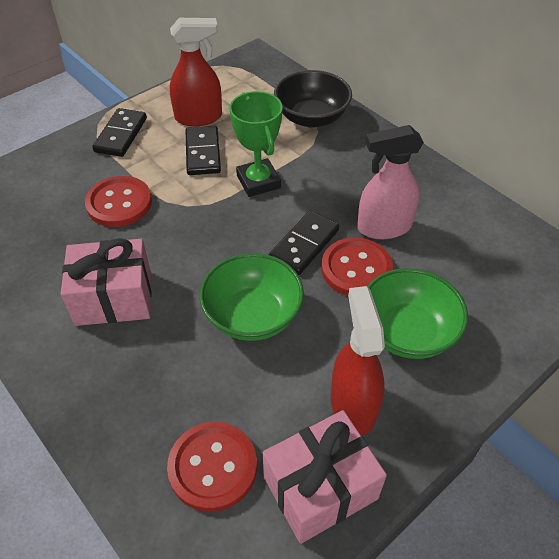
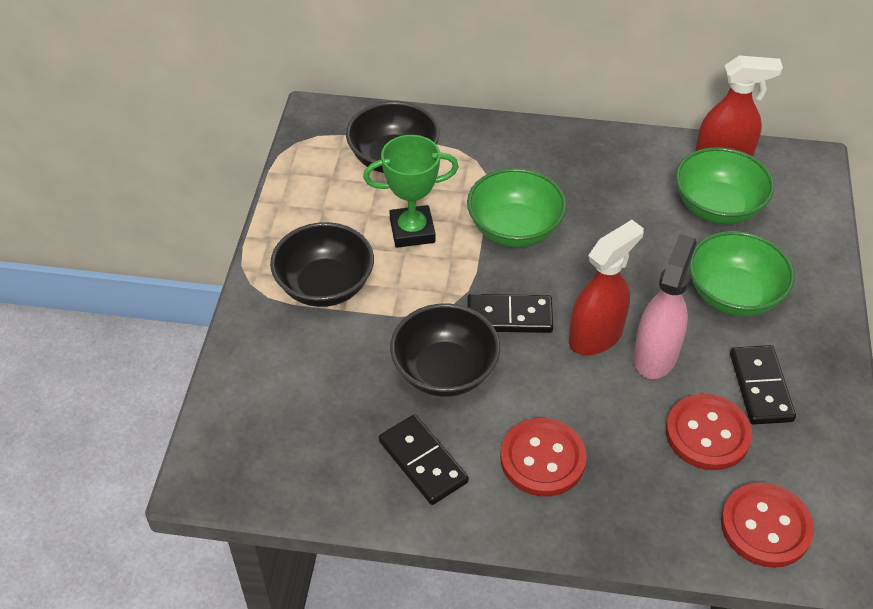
black bowl: [274,70,352,128] = 1 -> [270,222,374,307] [346,101,440,173] [390,304,500,397] = 3
green bowl: [199,253,304,341] [367,268,468,359] = 2 -> [467,168,566,247] [675,147,774,224] [689,231,794,317] = 3
pink gift: [61,238,151,326] [263,410,387,544] = 2 -> none = 0

